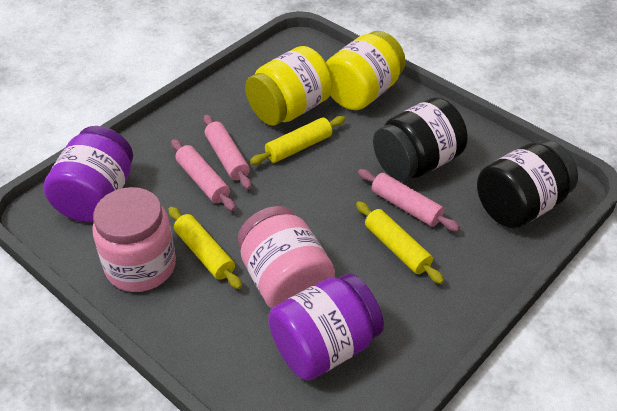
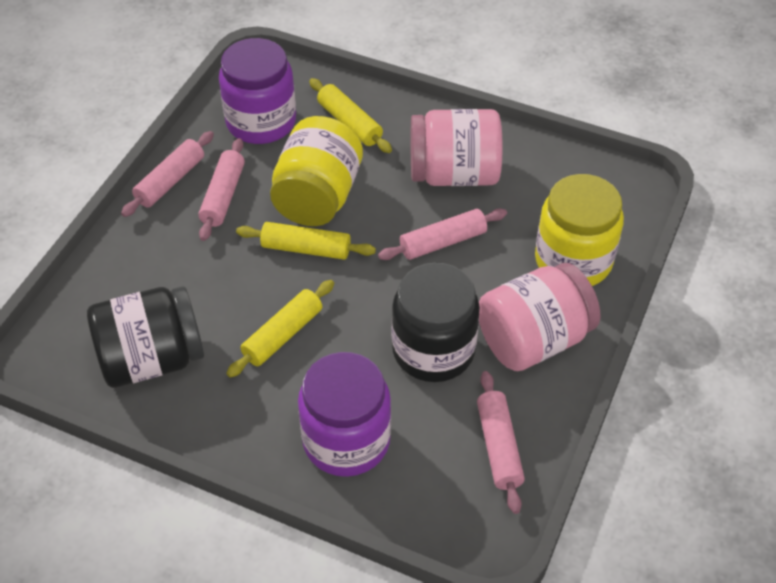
pink rolling pin: [171,139,236,211] [203,115,252,189] [358,169,460,231] = 3 -> [121,131,214,217] [198,138,245,241] [378,208,507,260] [477,371,525,514] = 4

